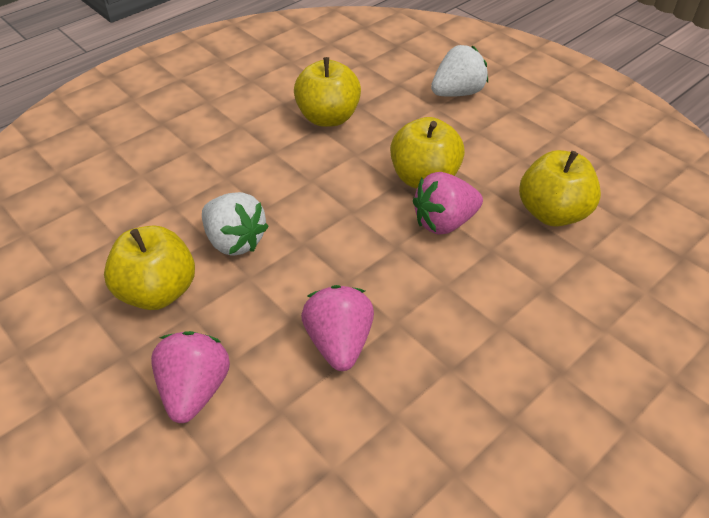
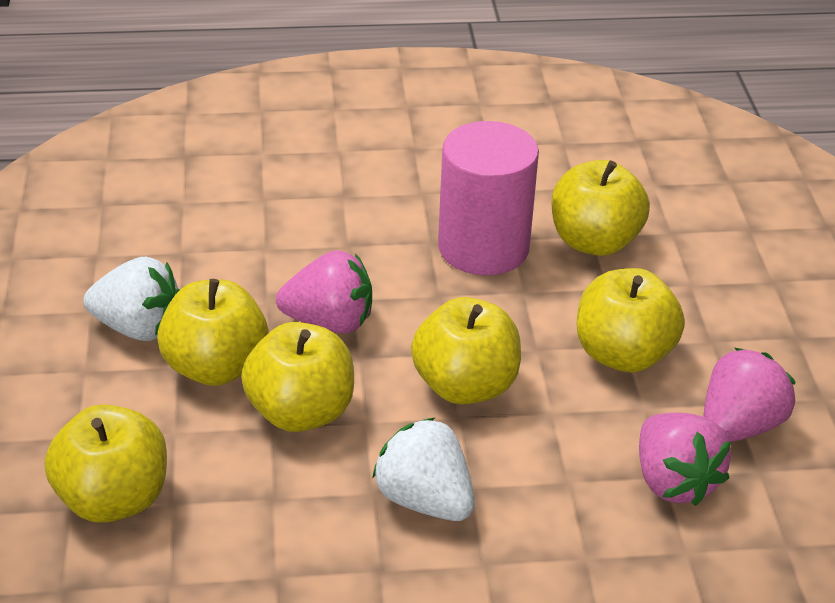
pink cylinder: none = 0 -> [438,121,539,275] = 1
yellow apple: [104,225,195,310] [294,57,361,127] [390,117,465,188] [519,150,601,227] = 4 -> [44,405,167,523] [157,279,269,386] [241,322,354,432] [411,297,521,405] [552,160,650,256] [577,268,685,373] = 6

